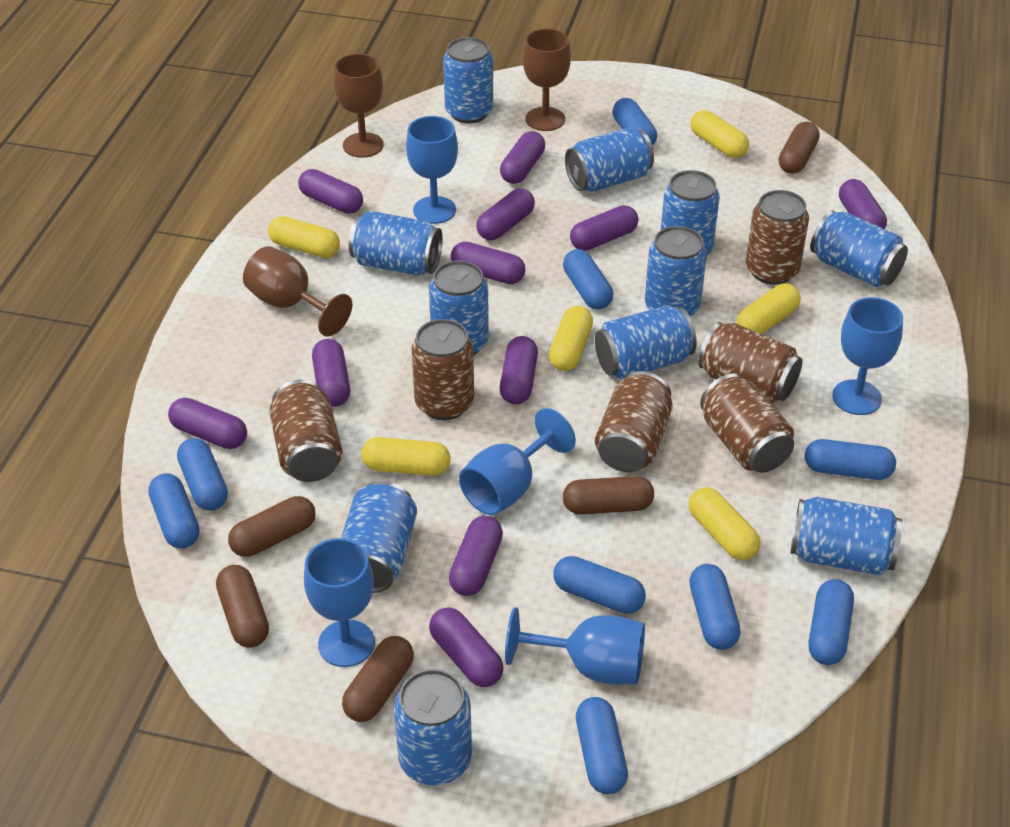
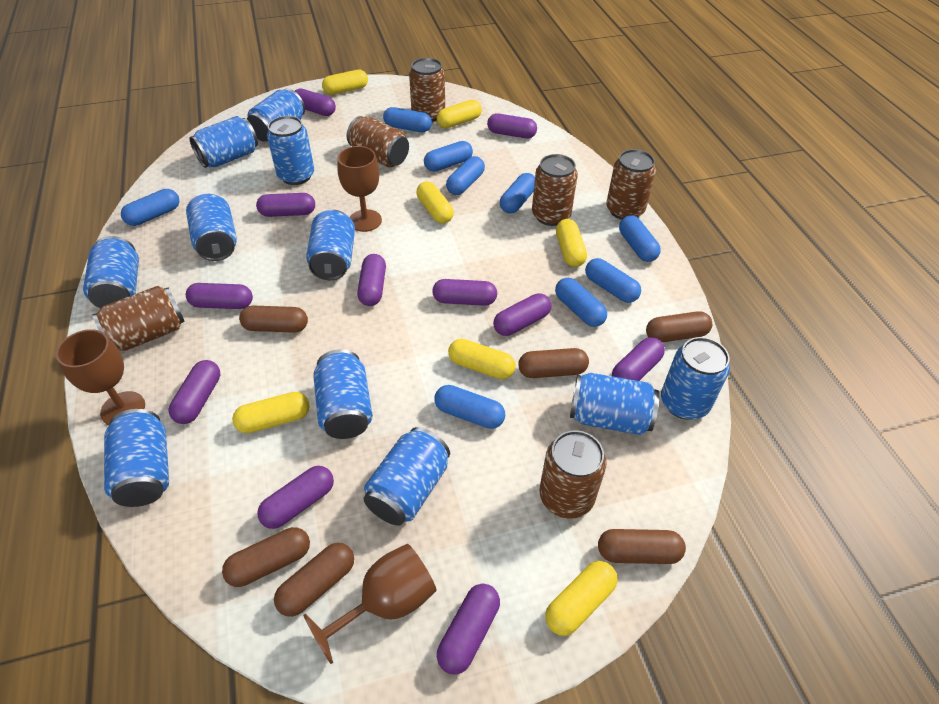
blue goblet: [304,538,375,667] [406,116,458,224] [459,408,576,515] [505,607,645,685] [832,297,903,415] = 5 -> none = 0
brown capsule: [216,565,269,648] [228,496,315,557] [342,636,414,722] [563,476,654,515] [779,122,820,174] = 5 -> [222,527,310,587] [239,306,308,333] [274,542,354,617] [518,348,589,378] [598,529,686,564] [646,312,712,343] = 6
yellow capsule: [268,216,340,258] [361,437,450,476] [549,306,593,371] [689,487,760,560] [690,110,749,158] [737,284,801,334] = 6 -> [232,392,310,433] [322,70,368,95] [416,181,454,224] [437,100,482,128] [448,339,516,379] [545,561,618,636] [556,219,587,267] = 7

